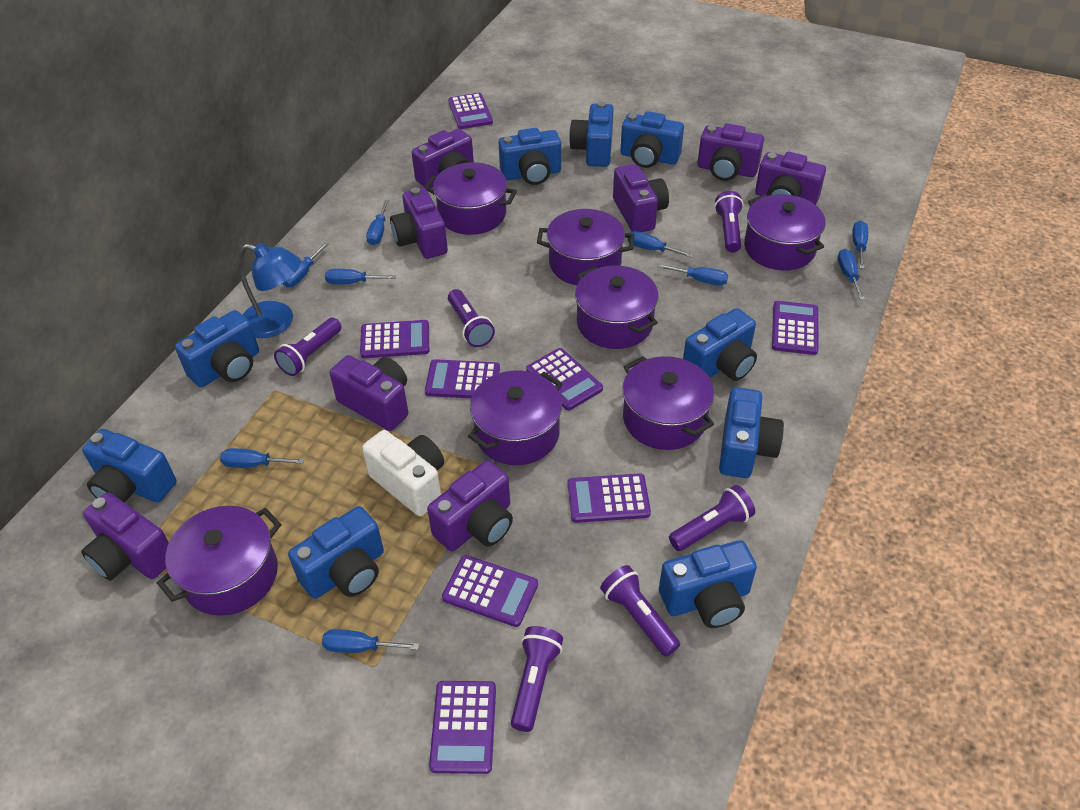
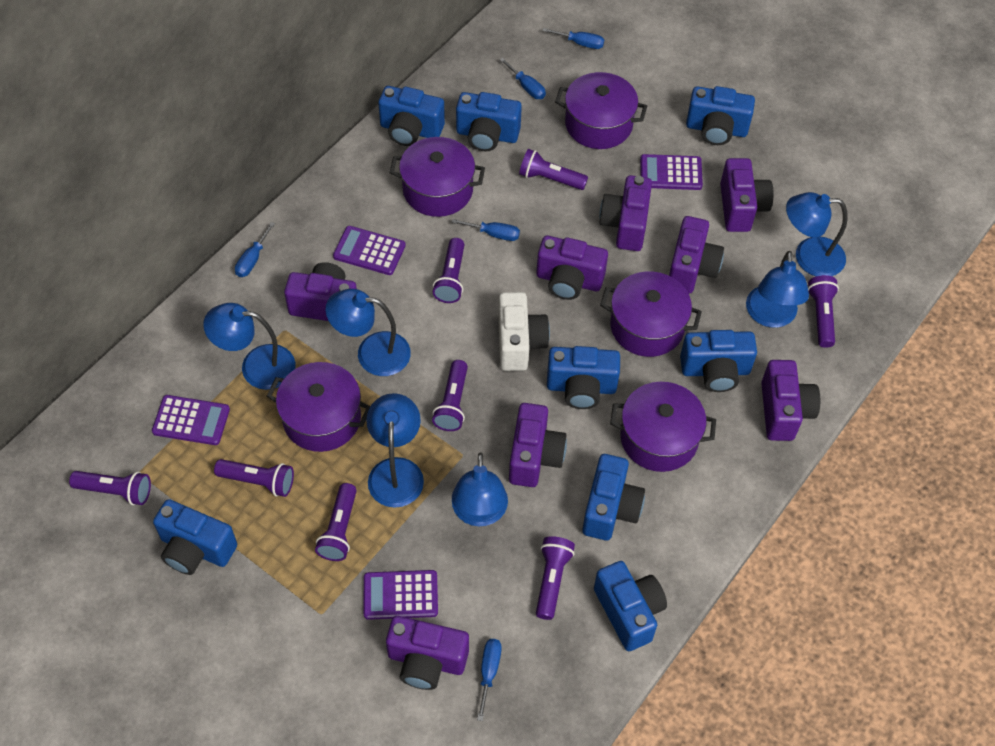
blue camera: [82,429,176,503] [175,310,259,387] [288,506,384,599] [498,128,561,185] [569,102,614,167] [621,111,684,168] [659,540,757,628] [683,308,757,381] [719,387,784,478] = 9 -> [153,499,237,575] [378,86,445,146] [456,92,522,151] [547,346,620,409] [582,454,645,541] [594,561,667,651] [680,330,757,392] [686,86,755,145] = 8
blue lamp: [239,243,301,338] = 1 -> [203,303,295,390] [325,289,411,376] [366,393,424,508] [452,452,508,526] [746,251,809,328] [786,192,848,276] = 6
blue screwdriver: [220,448,304,468] [283,242,329,287] [322,629,419,653] [325,269,396,284] [366,200,389,245] [628,231,694,258] [657,264,728,286] [838,249,865,300] [852,221,868,269] = 9 -> [235,222,275,277] [451,219,520,241] [477,639,502,721] [500,58,546,99] [542,28,604,49] = 5
purple calculator: [360,320,429,358] [425,359,500,398] [429,681,496,774] [442,555,538,627] [448,93,493,129] [526,348,603,410] [568,473,651,523] [772,301,819,355] = 8 -> [152,395,230,445] [333,226,406,275] [364,570,438,620] [640,154,703,190] = 4
purple flashlight: [274,318,342,376] [448,289,495,347] [511,626,563,732] [600,565,680,657] [669,485,755,551] [714,191,744,253] = 6 -> [69,471,151,505] [214,459,294,497] [315,483,357,561] [432,360,468,431] [433,238,465,303] [519,149,588,190] [536,536,575,620] [808,275,839,348] = 8
purple pot: [157,506,281,616] [425,162,517,235] [468,370,562,465] [537,209,634,285] [575,265,658,349] [622,356,714,450] [744,194,826,270] = 7 -> [267,362,370,452] [389,137,485,217] [555,72,647,149] [600,271,702,357] [610,382,716,472] = 5

